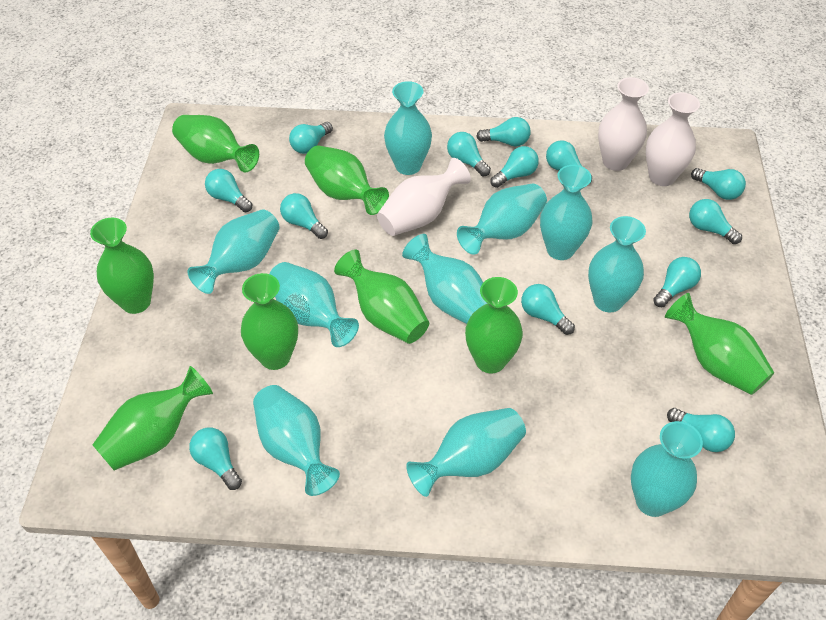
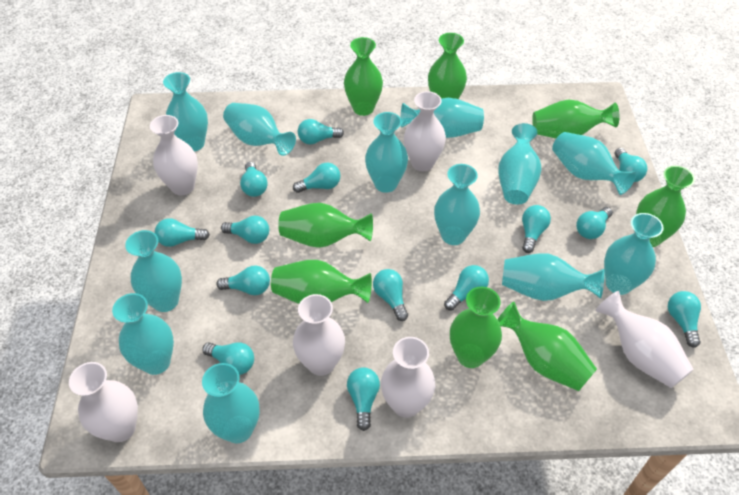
turquoise light bulb: [189,428,242,490] [205,169,252,212] [280,193,328,239] [289,122,333,154] [447,132,491,176] [476,117,531,146] [491,146,539,188] [521,284,575,335] [546,140,592,184] [653,257,701,307] [667,408,735,452] [689,199,742,244] [691,168,746,200] = 13 -> [155,218,210,247] [202,342,254,375] [216,265,270,295] [221,216,269,244] [240,162,267,197] [293,163,340,193] [298,119,344,144] [347,367,380,431] [373,269,408,321] [444,265,489,311] [522,205,551,253] [576,207,613,239] [615,148,648,182] [668,291,701,348] = 14
turquoise vase: [187,209,280,294] [253,385,340,496] [269,262,359,347] [384,81,432,175] [402,234,487,324] [406,408,526,497] [457,183,547,255] [540,165,592,260] [588,216,646,312] [631,421,703,517] = 10 -> [112,293,174,375] [125,230,182,312] [163,72,208,152] [202,363,260,443] [223,103,296,156] [365,112,408,193] [401,98,484,138] [434,164,480,245] [498,123,542,205] [502,253,605,301] [552,132,636,195] [604,213,664,295] = 12
white vase: [377,158,471,236] [598,77,649,171] [646,92,700,186] = 3 -> [69,362,138,442] [150,115,198,195] [293,294,345,376] [381,337,435,418] [404,91,446,171] [595,291,694,388] = 6

